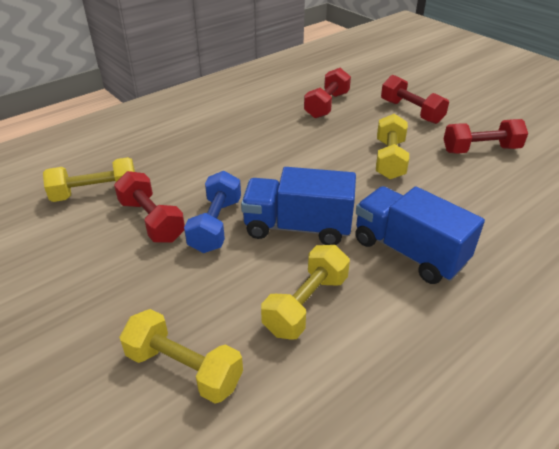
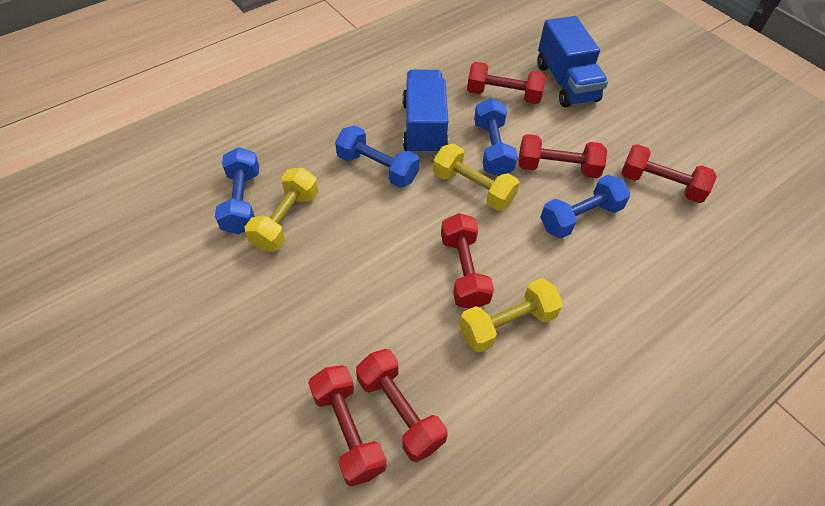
blue dumbbell: [184,171,241,253] = 1 -> [215,147,259,234] [335,125,419,188] [474,98,518,176] [540,175,631,238] = 4
red dumbbell: [114,171,185,243] [304,68,351,118] [381,75,449,124] [444,119,528,154] = 4 -> [308,365,386,486] [356,349,447,462] [441,213,494,309] [467,62,546,104] [518,134,607,178] [621,144,717,203] = 6
yellow dumbbell: [43,157,135,202] [119,309,243,404] [261,245,350,340] [376,114,409,179] = 4 -> [245,168,318,251] [433,144,520,211] [459,278,563,353] = 3

